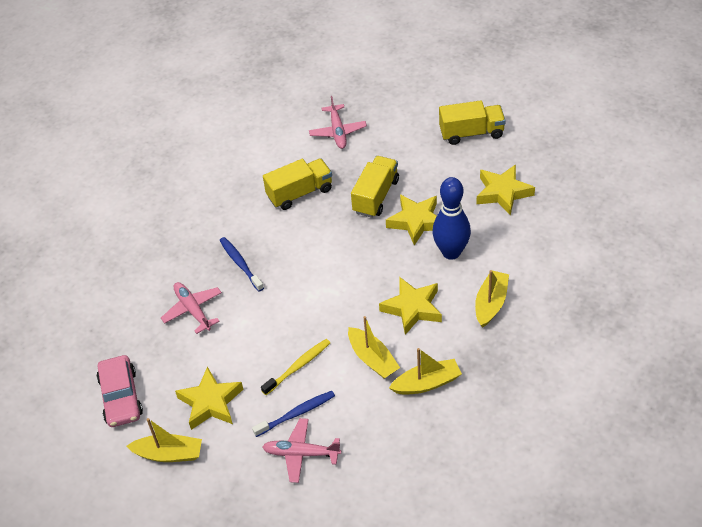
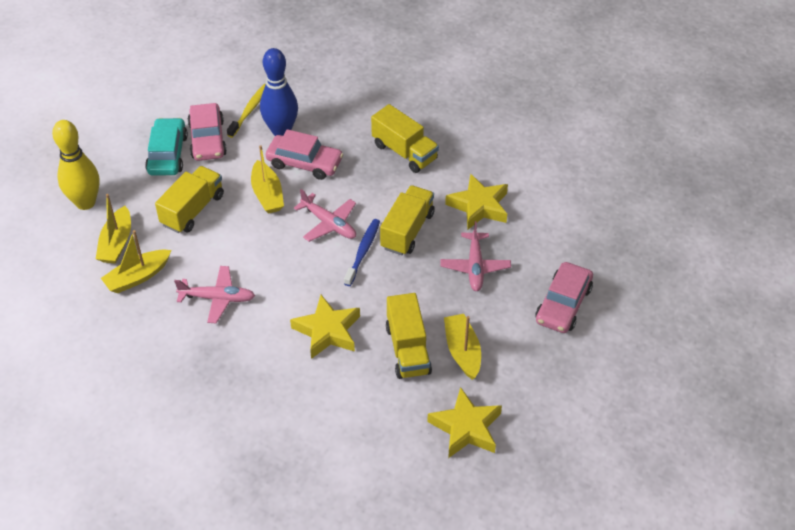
blue toothbrush: [219,237,264,292] [252,391,335,437] = 2 -> [344,219,380,286] = 1
pink car: [97,355,143,427] = 1 -> [188,103,227,161] [266,129,343,180] [535,262,593,333] = 3
turquoise car: none = 0 -> [145,118,188,175] = 1
yellow bowling pin: none = 0 -> [52,120,100,210] = 1
yellow star: [175,367,243,430] [379,277,442,335] [386,194,437,246] [476,164,535,216] = 4 -> [290,295,360,359] [427,387,502,458] [445,173,508,229] = 3
yellow truck: [263,159,332,210] [351,156,399,218] [439,100,506,145] = 3 -> [155,166,224,233] [371,104,439,173] [380,185,435,255] [386,293,432,379] = 4

